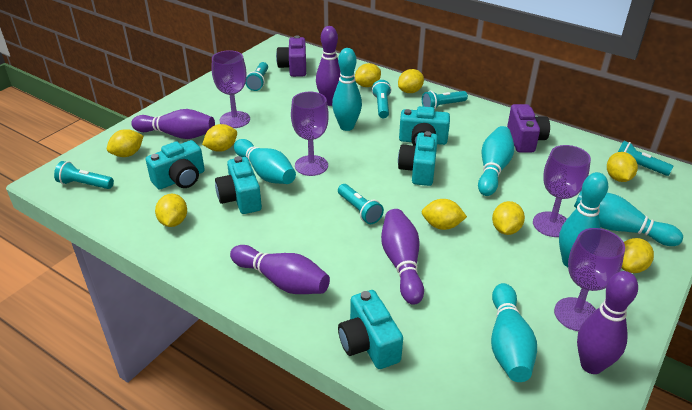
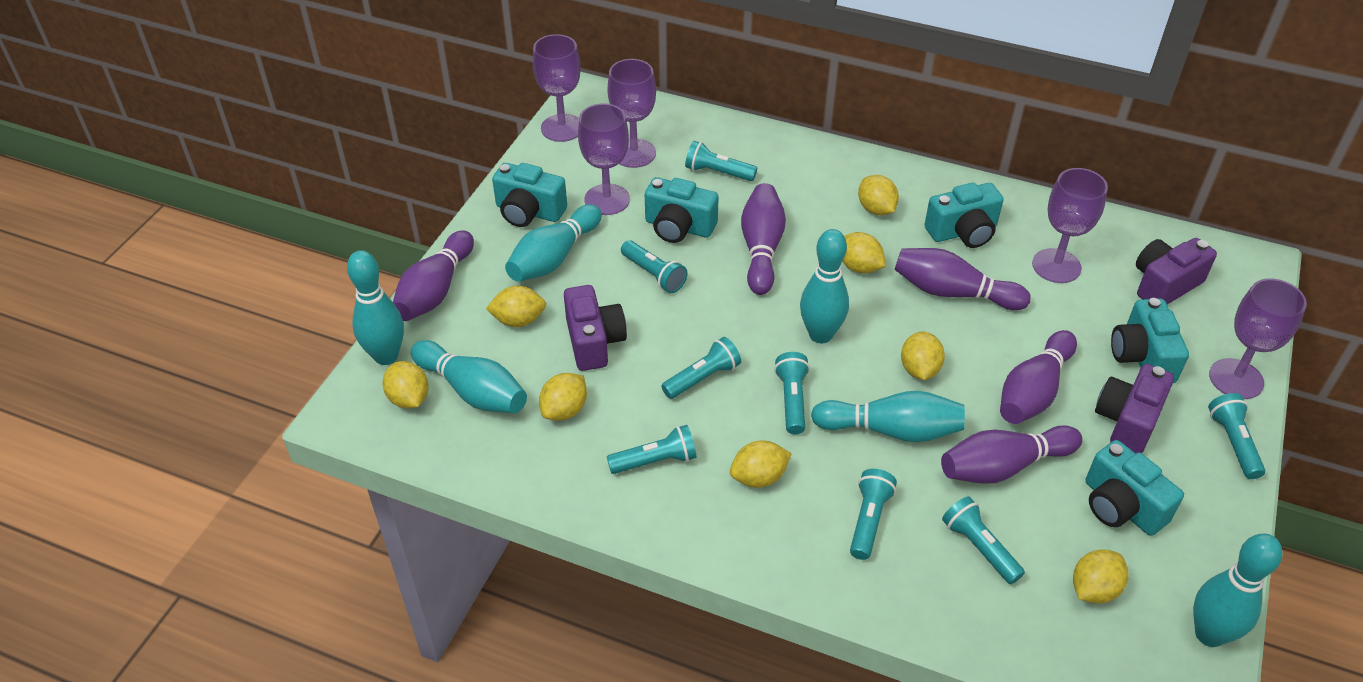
purple camera: [276,35,306,77] [507,104,550,152] = 2 -> [564,285,627,371] [1095,364,1174,453] [1136,238,1217,305] = 3
purple goblet: [212,50,250,128] [291,92,329,176] [533,145,591,237] [554,228,625,331] = 4 -> [533,34,581,142] [578,103,630,215] [607,59,656,168] [1032,168,1108,283] [1209,278,1307,399] = 5
turquoise flashlight: [54,161,114,189] [246,62,268,91] [338,184,384,224] [372,80,391,118] [422,91,468,109] [618,141,674,176] = 6 -> [607,425,697,474] [621,240,687,293] [661,337,741,399] [685,141,757,181] [774,352,810,434] [850,469,897,560] [942,496,1025,584] [1208,393,1265,479] = 8
yellow lemon: [107,129,143,157] [155,194,187,227] [202,124,237,152] [355,63,381,87] [398,69,424,93] [422,199,467,230] [492,201,525,235] [607,152,638,182] [621,238,654,273] = 9 -> [383,361,429,409] [486,286,546,327] [539,373,587,421] [730,440,792,488] [842,232,886,273] [858,175,899,215] [901,331,945,380] [1073,549,1128,604] = 8

